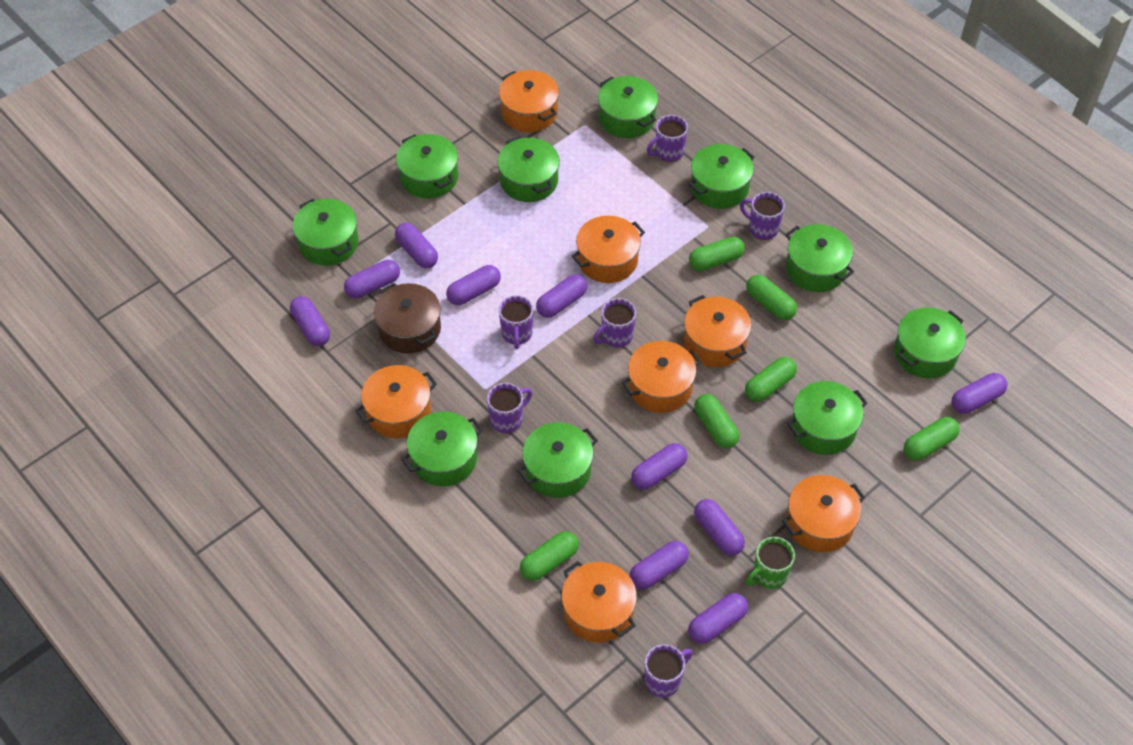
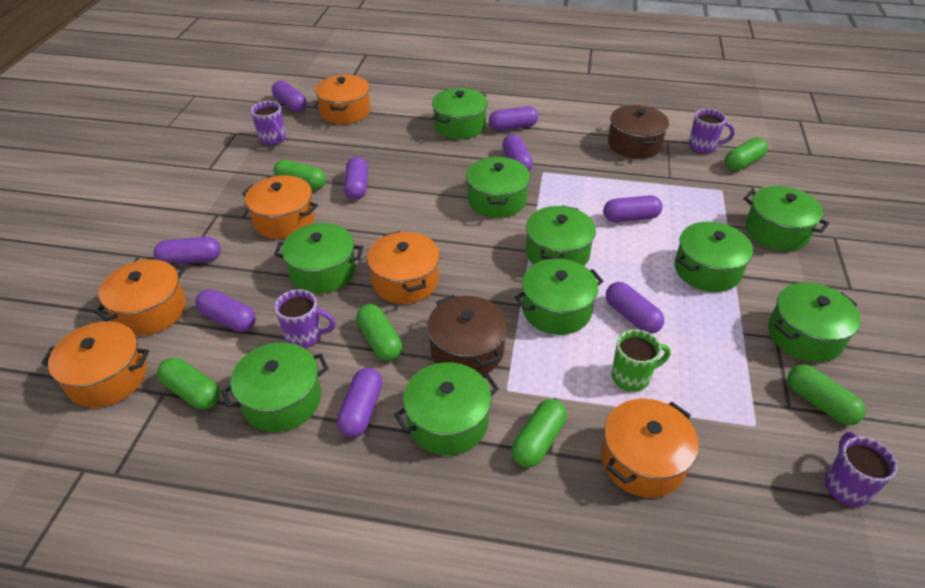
brown pot: [374,283,441,354] = 1 -> [427,295,508,375] [608,105,669,159] = 2
orange pot: [355,365,437,438] [499,70,559,132] [562,561,637,643] [572,216,645,283] [622,341,702,413] [684,295,751,367] [782,475,865,552] = 7 -> [41,321,149,408] [94,259,186,336] [242,175,318,239] [315,75,370,124] [367,231,440,304] [601,398,699,498] = 6
purple capsule: [290,296,330,346] [344,260,400,299] [395,223,438,268] [446,265,501,305] [536,274,588,318] [629,541,689,590] [631,443,688,490] [688,593,748,644] [694,499,745,556] [952,373,1007,414] = 10 -> [154,237,221,264] [195,289,256,332] [272,81,307,112] [337,368,383,437] [344,157,368,200] [489,106,538,131] [502,134,533,171] [603,195,663,222] [606,282,664,334] = 9
purple mug: [487,383,532,433] [499,295,533,349] [594,298,636,347] [645,644,693,698] [647,115,688,162] [740,192,785,240] = 6 -> [251,101,286,146] [275,289,336,348] [689,109,735,154] [825,432,897,507] = 4

